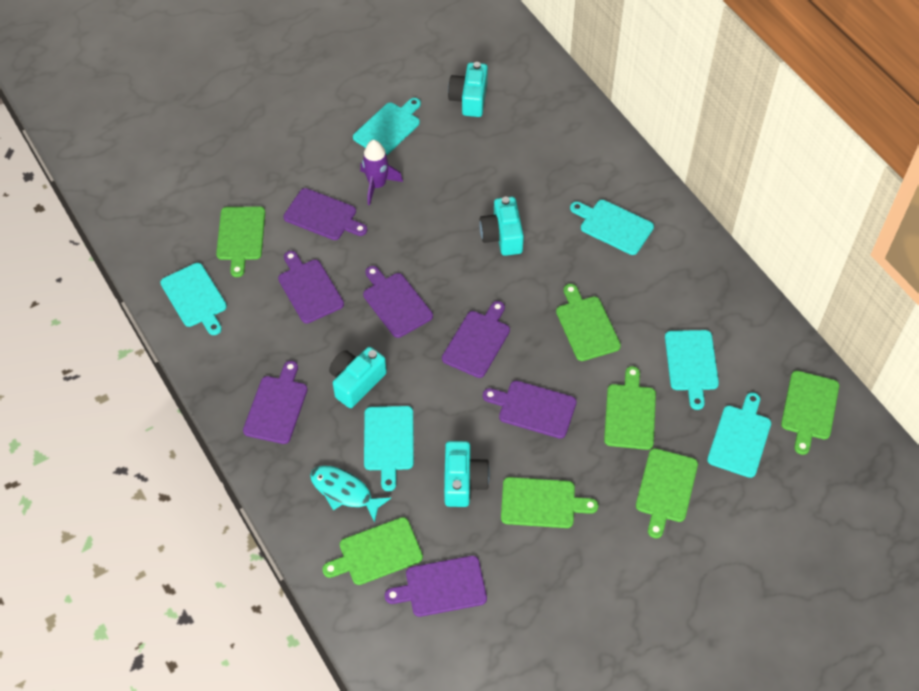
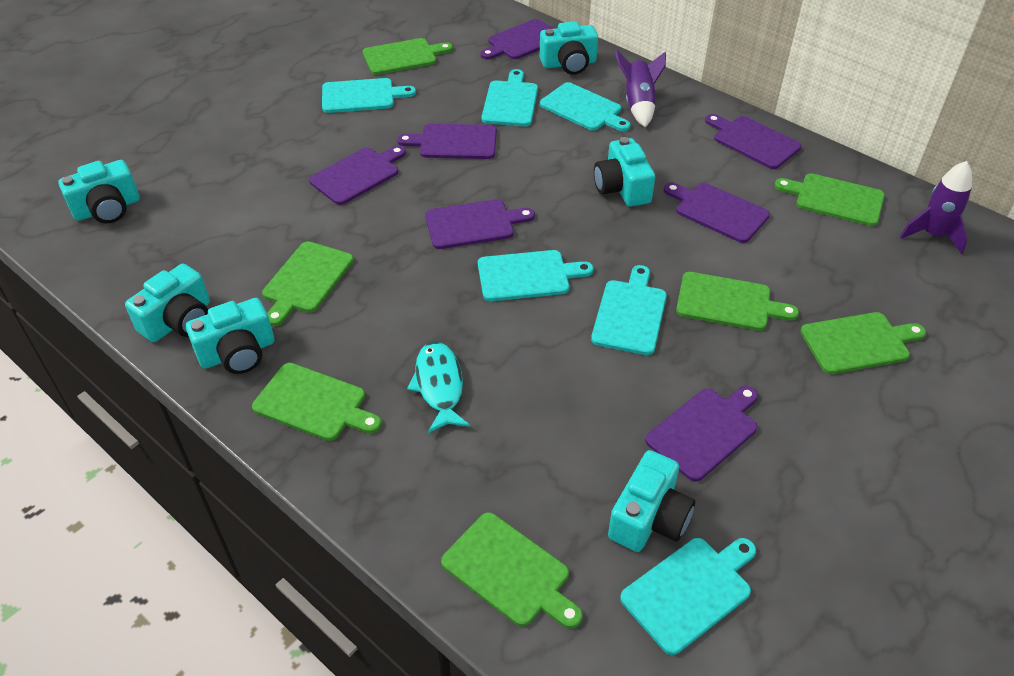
purple rocket: [360,140,403,205] = 1 -> [615,49,666,127] [900,161,972,255] = 2
turquoise camera: [329,347,387,408] [444,441,490,507] [448,62,488,117] [479,197,524,256] = 4 -> [58,160,140,223] [125,264,210,342] [186,298,274,374] [539,21,598,75] [594,137,655,207] [608,450,695,552] = 6

